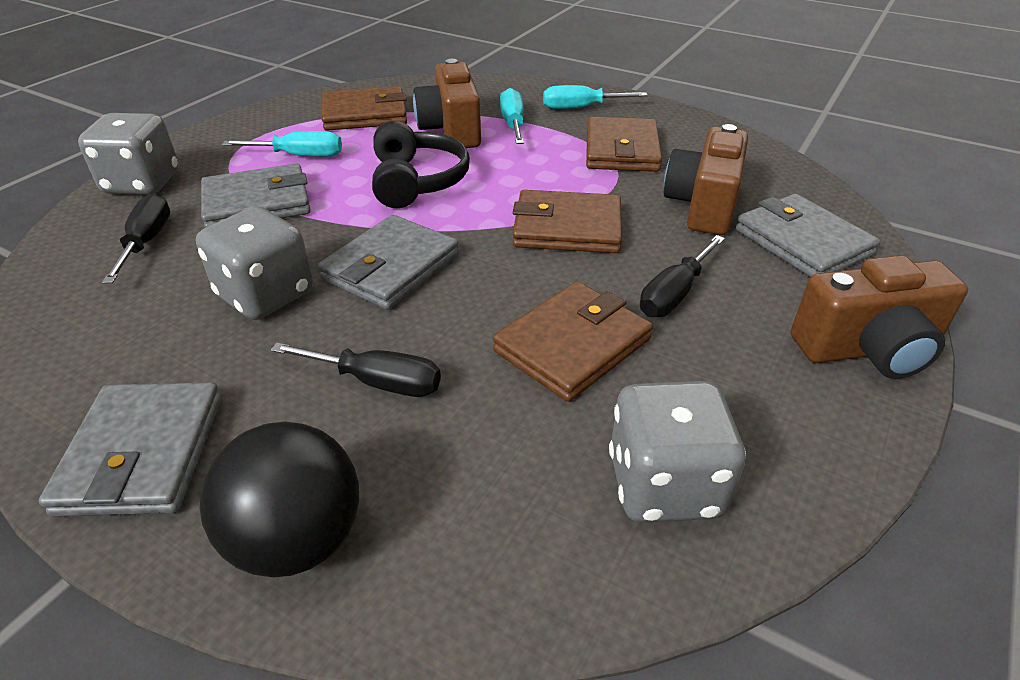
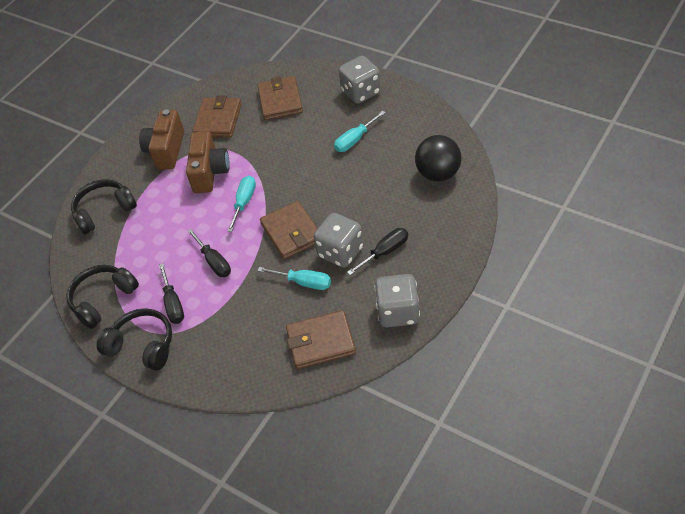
black headphones: [372,121,470,208] = 1 -> [66,265,139,329] [71,179,137,234] [97,308,172,371] = 3
brown camera: [413,59,481,148] [663,124,748,235] [791,255,968,379] = 3 -> [139,109,184,169] [186,131,230,193] = 2
grey wallet: [39,382,221,517] [201,163,311,228] [318,215,459,310] [736,194,880,277] = 4 -> none = 0

